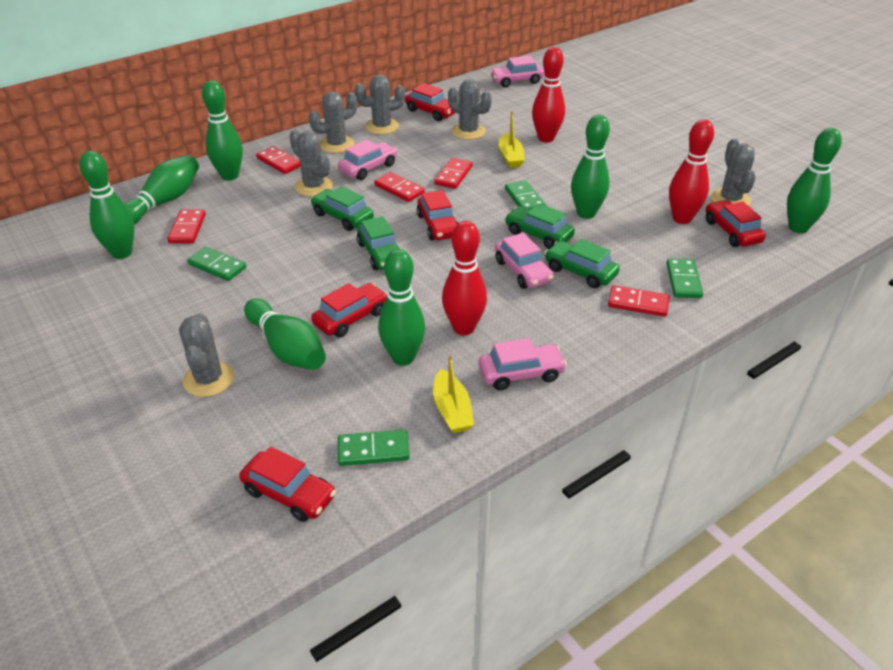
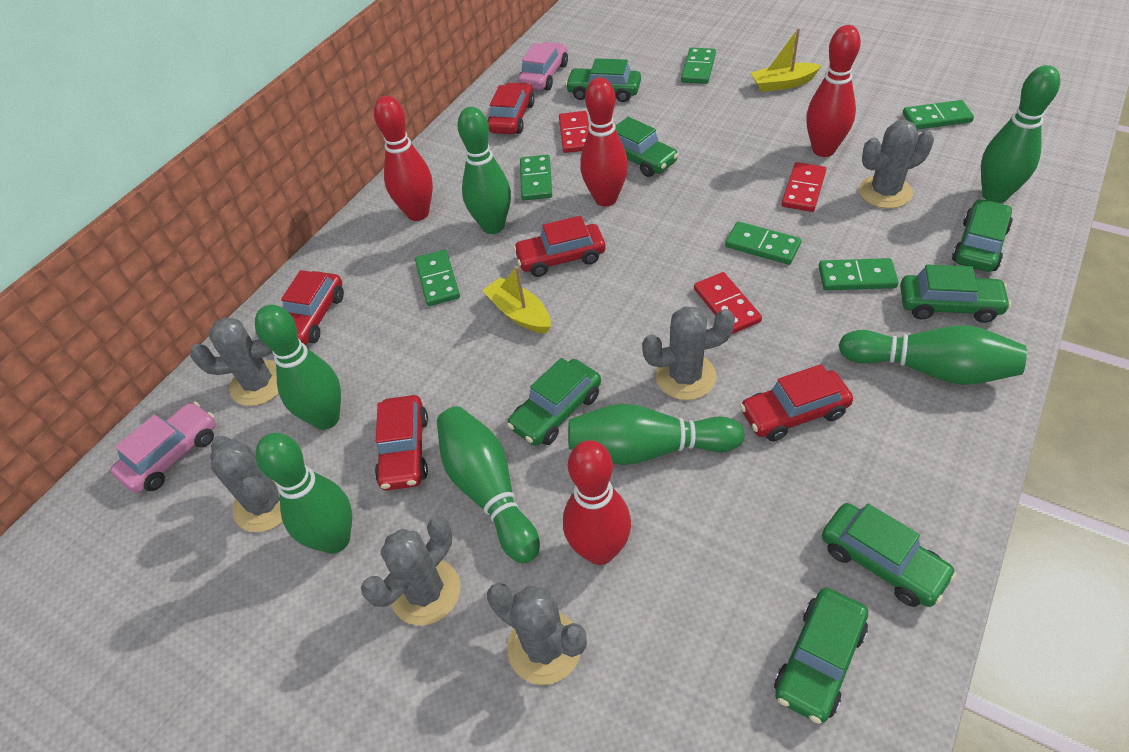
green car: [311,186,374,231] [357,216,399,270] [505,203,575,249] [545,239,620,288] = 4 -> [507,358,601,446] [565,58,641,102] [615,117,679,177] [774,588,868,724] [822,503,957,607] [900,264,1011,323] [952,199,1013,272] = 7
green domino: [187,246,246,281] [338,430,410,466] [505,180,546,210] [666,258,703,298] = 4 -> [415,250,460,306] [520,155,552,200] [681,47,716,84] [725,221,801,265] [819,258,899,290] [903,100,974,130] = 6
pink car: [338,140,397,180] [478,338,567,390] [490,56,544,87] [495,233,554,289] = 4 -> [110,401,216,493] [518,42,568,90] = 2
red bowling pin: [442,221,487,335] [532,47,565,143] [669,119,714,224] = 3 -> [374,96,433,221] [563,440,631,565] [580,77,628,207] [806,25,861,157] = 4
red domino: [167,209,206,243] [256,146,301,174] [374,172,425,202] [434,158,473,189] [608,285,670,317] = 5 -> [559,111,589,153] [694,272,762,334] [782,162,826,212] = 3

